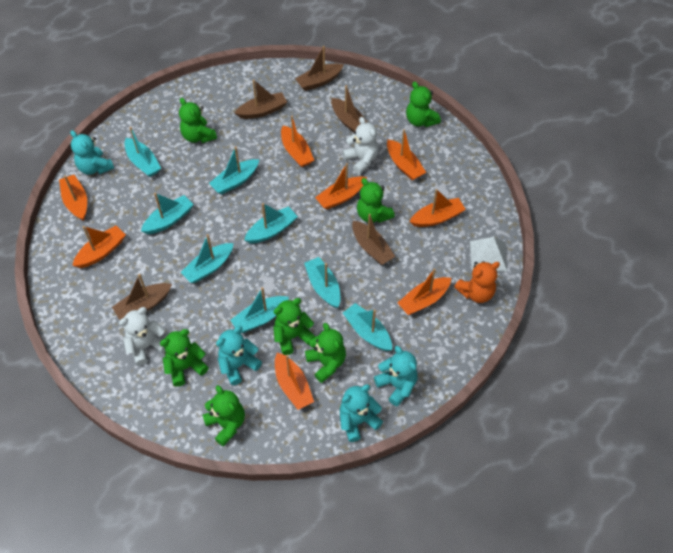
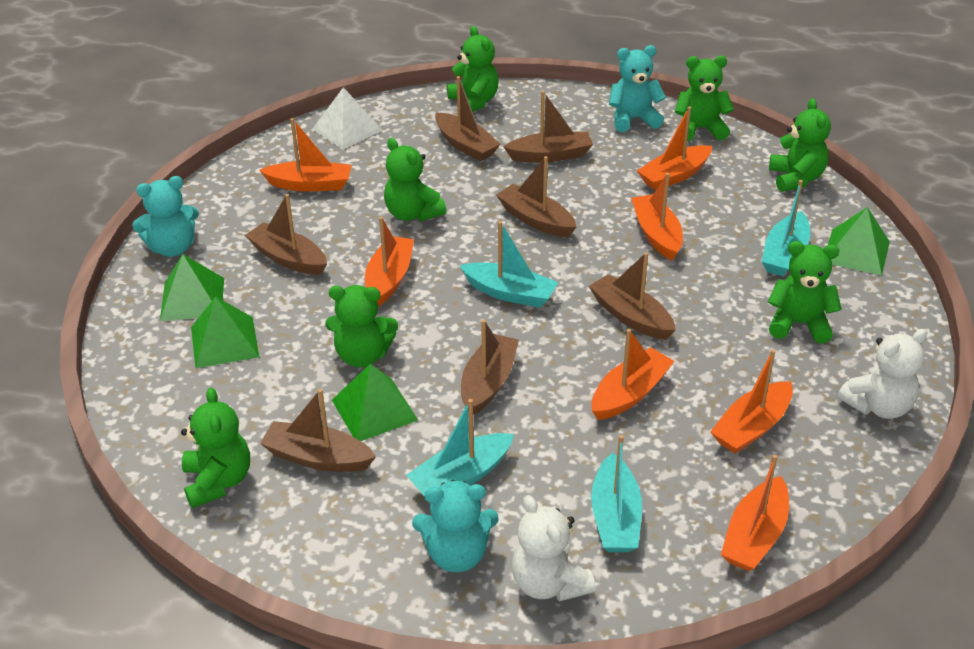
brown boat: [112,274,172,320] [235,80,287,119] [295,46,344,91] [331,85,368,133] [352,214,395,265] = 5 -> [245,194,327,275] [260,389,376,472] [435,76,501,161] [461,320,519,415] [496,156,577,237] [504,91,593,163] [589,252,676,340] = 7
green pyramid: none = 0 -> [160,254,224,321] [191,296,259,368] [332,364,418,441] [828,207,890,276] = 4
orange boat: [59,175,87,221] [72,225,126,268] [275,353,314,410] [281,116,314,167] [315,163,367,210] [387,129,426,181] [398,268,451,315] [409,189,466,227] = 8 -> [259,118,351,191] [365,216,414,306] [591,329,674,420] [631,173,683,261] [637,106,712,191] [710,349,793,454] [721,454,789,571] = 7
orange teddy bear: [454,261,500,303] = 1 -> none = 0
turquoise boat: [125,127,161,177] [141,193,194,234] [181,234,234,283] [209,146,259,194] [230,287,289,333] [244,203,298,244] [304,257,341,308] [343,303,392,351] = 8 -> [406,399,514,496] [459,221,559,308] [591,435,642,552] [762,180,810,276] = 4
turquoise teddy bear: [70,130,114,175] [216,326,262,385] [340,384,383,442] [374,346,418,406] = 4 -> [132,176,199,257] [412,480,499,572] [609,45,666,132] = 3

